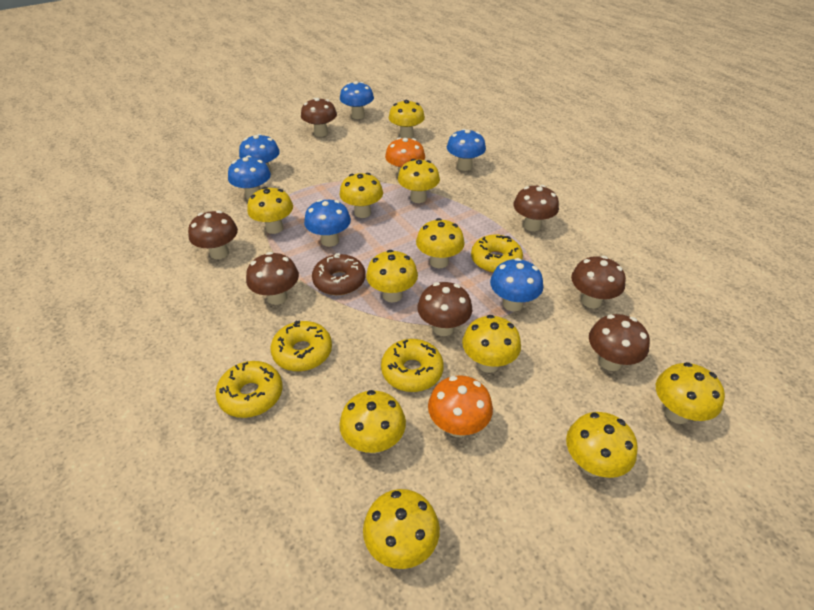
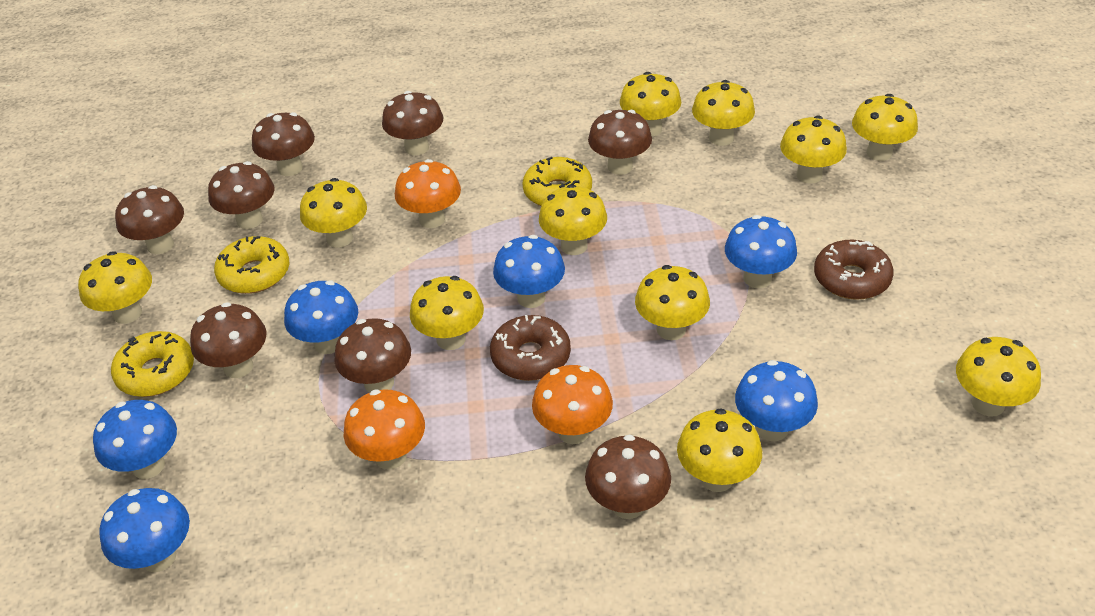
brown donut: [312,253,366,295] = 1 -> [490,315,571,381] [814,239,894,300] = 2
brown mushroom: [188,210,238,259] [246,252,299,305] [301,98,337,137] [417,282,472,336] [513,185,559,231] [571,256,626,308] [589,314,650,371] = 7 -> [115,185,184,254] [190,302,266,378] [208,161,275,229] [252,112,315,176] [334,318,411,393] [382,91,443,155] [585,435,671,519] [588,110,652,175] = 8
orange mushroom: [385,137,425,176] [428,375,493,437] = 2 -> [344,389,425,470] [395,159,461,228] [532,365,613,444] = 3
yellow donut: [215,361,282,418] [271,320,332,371] [381,339,444,392] [471,235,523,273] = 4 -> [111,331,194,397] [214,236,289,294] [523,157,592,206] = 3

